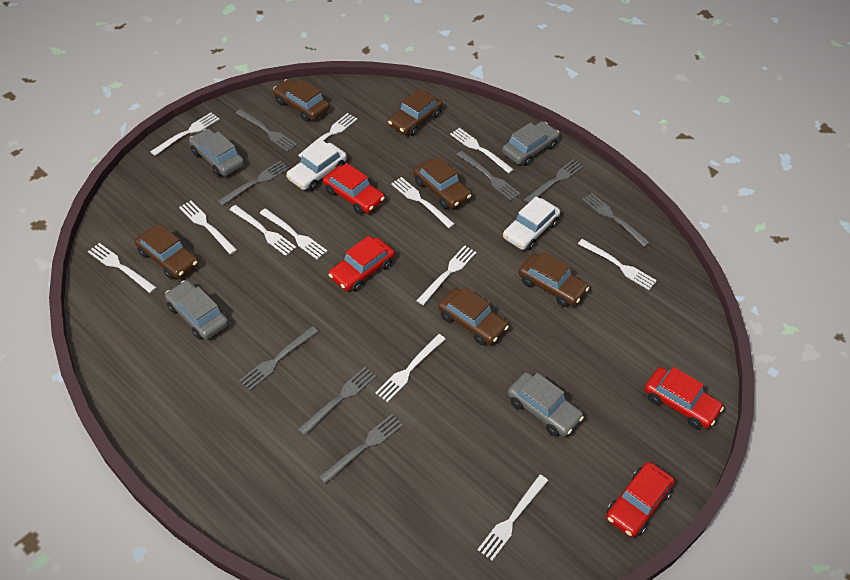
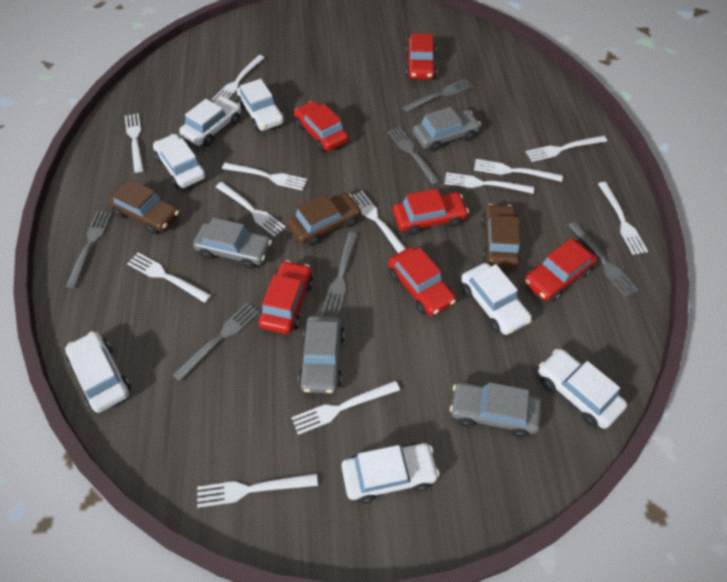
brown car: [135,224,198,279] [273,79,330,122] [388,88,443,136] [413,157,471,209] [438,287,509,345] [519,252,589,307] = 6 -> [108,179,180,234] [287,193,362,246] [481,204,522,268] = 3
grey fork: [217,161,289,206] [236,109,297,152] [239,326,319,391] [297,367,376,436] [319,414,403,484] [457,151,521,201] [524,159,584,203] [582,193,650,247] = 8 -> [66,211,112,288] [173,303,259,382] [322,232,358,314] [388,127,440,185] [403,79,473,112] [568,222,639,297] = 6
red car: [323,163,385,214] [328,236,395,292] [606,462,675,538] [644,367,724,429] = 4 -> [259,260,313,334] [294,101,349,152] [388,247,456,316] [393,189,469,236] [406,34,437,80] [524,239,597,302] = 6
white car: [286,140,347,191] [503,197,560,250] = 2 -> [65,331,131,413] [153,134,206,188] [179,96,241,146] [237,79,284,131] [341,443,440,503] [461,263,532,335] [538,349,627,429] = 7

